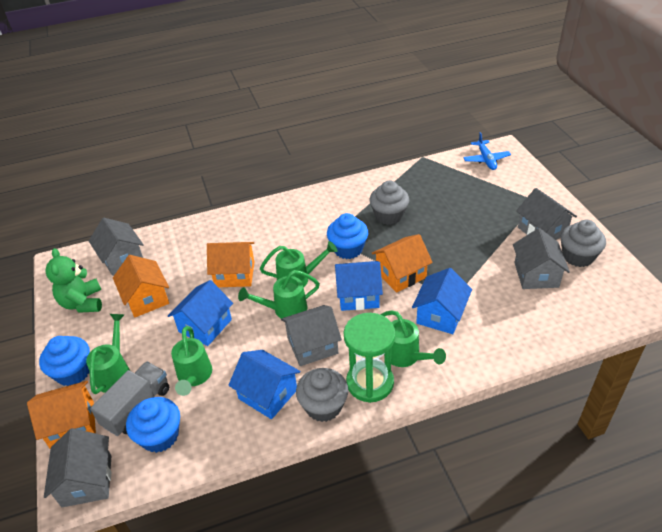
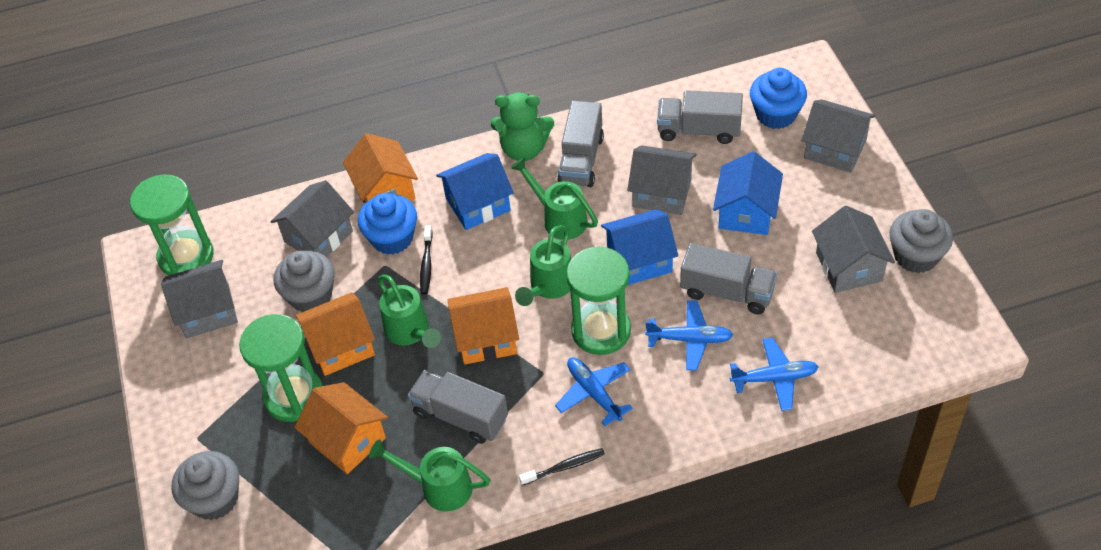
black toothbrush: none = 0 -> [420,225,433,295] [519,448,605,486] = 2
blue cupcake: [39,336,90,386] [126,397,180,453] [327,213,368,259] = 3 -> [358,193,417,255] [750,68,807,129] = 2
blue house: [168,280,233,346] [228,350,300,419] [335,261,383,311] [412,268,472,334] = 4 -> [436,153,514,230] [601,209,678,285] [713,151,783,235] = 3
blue plane: [463,132,511,170] = 1 -> [555,357,633,426] [645,300,733,370] [730,337,818,411] = 3
green hourglass: [344,313,396,403] = 1 -> [130,174,214,276] [239,314,323,422] [566,246,631,355] = 3
green watering can: [86,314,130,394] [171,326,212,396] [238,270,320,318] [260,241,337,288] [380,311,446,367] = 5 -> [369,439,490,512] [378,275,441,348] [511,157,598,240] [515,225,571,306] = 4
grey truck: [90,362,169,436] = 1 -> [408,370,508,444] [557,100,604,187] [657,90,743,144] [680,243,777,314] = 4

